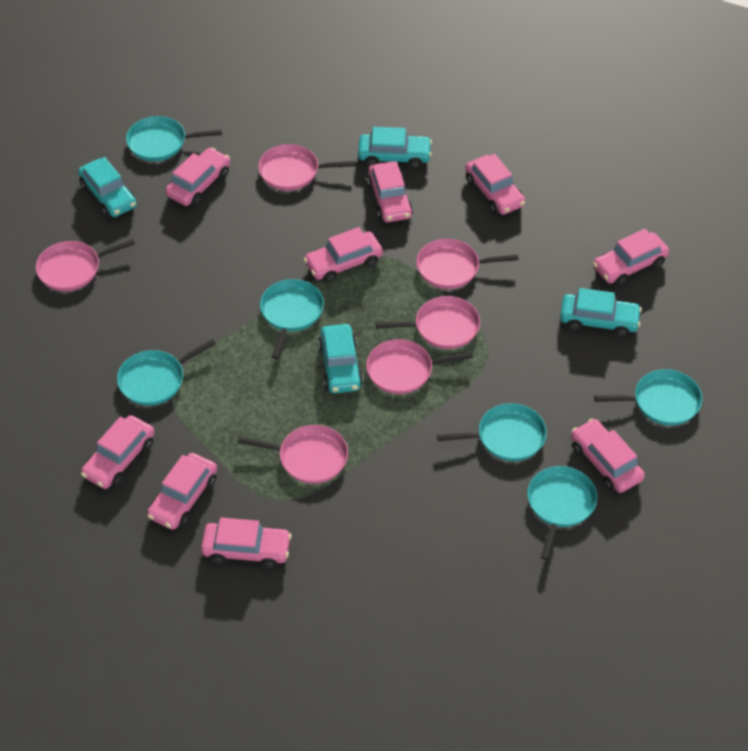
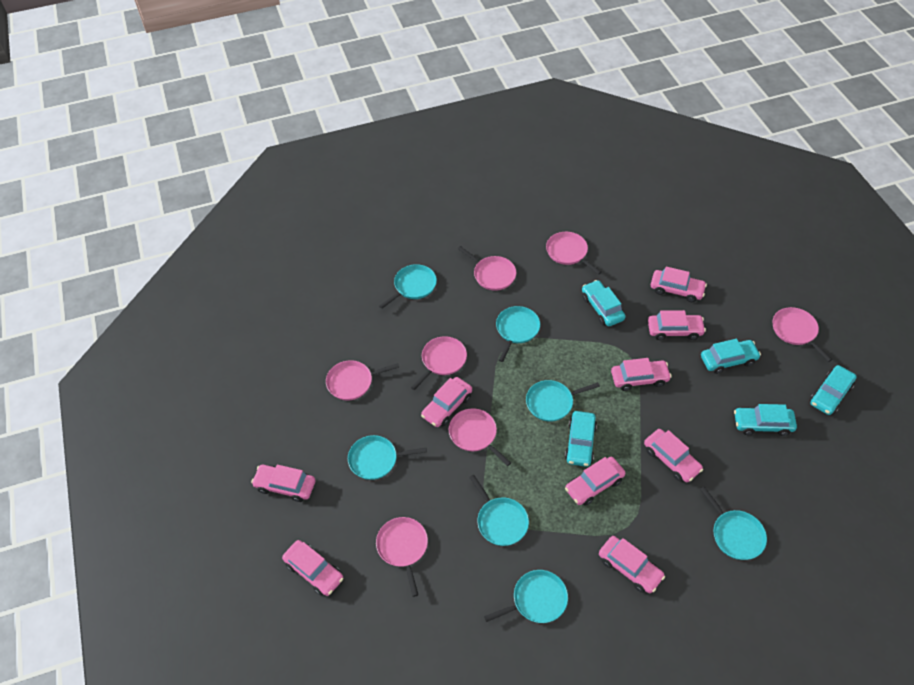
pink pan: [36,239,135,291] [238,425,348,484] [258,144,356,191] [366,339,473,394] [376,296,480,349] [416,239,519,289] = 6 -> [326,360,399,400] [376,517,428,597] [411,336,467,390] [449,408,511,466] [458,246,516,291] [546,232,602,275] [772,307,832,362] = 7
turquoise car: [78,157,137,217] [318,324,363,393] [358,127,432,169] [560,288,642,337] = 4 -> [565,411,597,467] [582,280,626,326] [701,339,761,374] [734,404,797,436] [810,365,857,415] = 5
turquoise pan: [117,339,216,406] [126,116,222,161] [260,279,324,359] [437,403,547,461] [527,466,597,560] [594,369,702,426] = 6 -> [348,435,427,480] [379,264,437,309] [469,475,529,546] [484,570,568,623] [496,306,540,362] [526,380,600,422] [700,487,767,560] = 7

